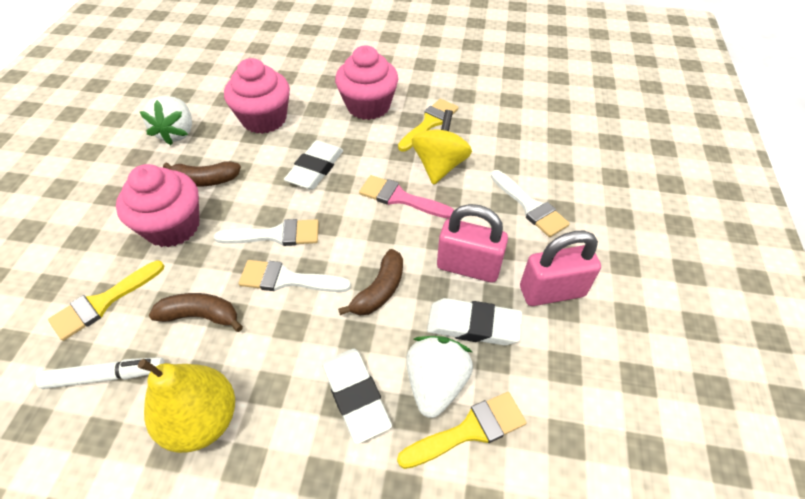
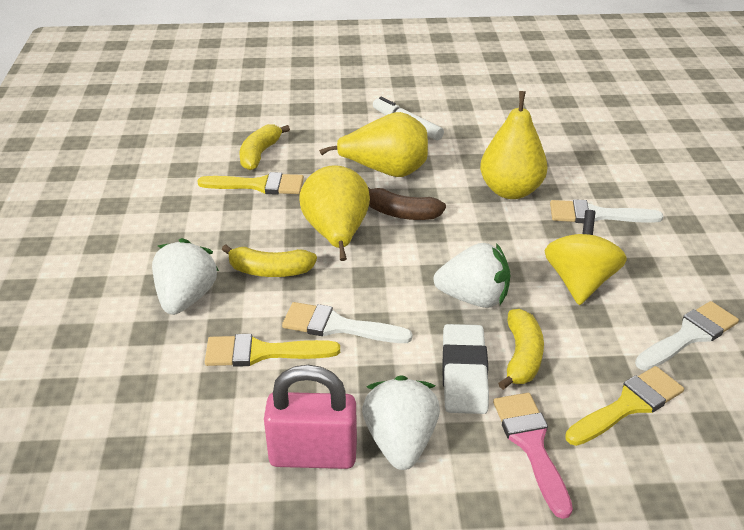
brown banana: [149,293,243,332] [163,161,241,187] [338,249,403,316] = 3 -> [368,187,446,220] = 1
pink cupcake: [116,164,199,247] [224,58,290,134] [335,46,398,120] = 3 -> none = 0
pink padlock: [437,204,508,282] [520,231,601,306] = 2 -> [264,365,357,469] = 1
white eraser: [284,140,343,190] [322,349,392,444] [427,298,522,346] = 3 -> [442,324,489,414] = 1
white strawberry: [140,96,192,145] [406,336,473,418] = 2 -> [152,238,219,315] [362,375,440,470] [434,243,510,308] = 3
yellow banana: none = 0 -> [222,245,317,277] [239,124,290,170] [498,309,544,390] = 3
yellow pear: [138,359,235,453] = 1 -> [299,165,370,261] [319,112,428,177] [480,91,547,199] = 3

